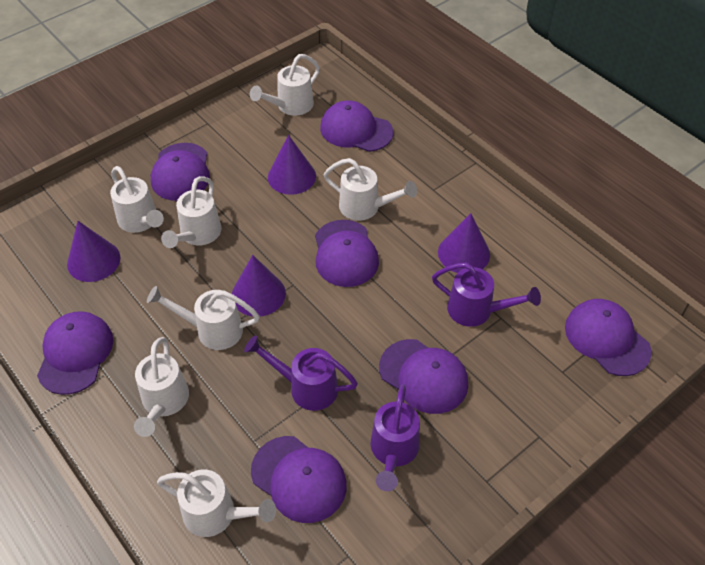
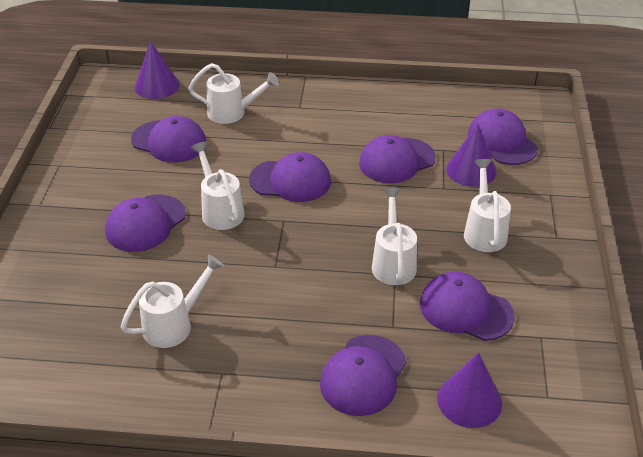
purple cone: [67,221,121,282] [232,255,286,317] [268,135,316,195] [438,213,490,273] = 4 -> [135,41,180,99] [437,352,502,428] [446,124,496,187] = 3
purple watering can: [244,335,358,411] [371,384,420,491] [432,263,541,327] = 3 -> none = 0
white watering can: [110,166,164,233] [134,337,189,437] [147,286,260,350] [157,470,276,537] [161,176,222,248] [250,54,320,116] [323,158,417,221] = 7 -> [121,255,224,348] [188,63,279,124] [191,142,245,230] [372,188,417,285] [464,159,511,252] = 5

